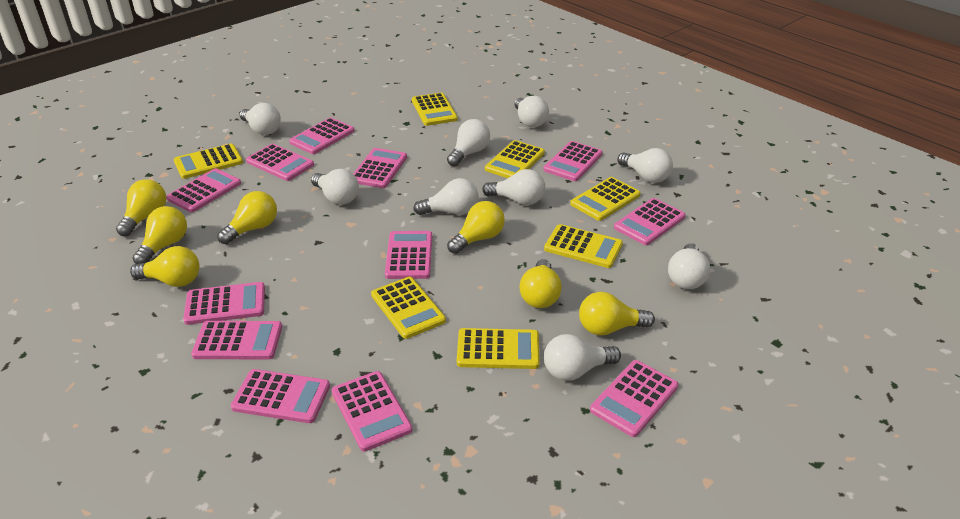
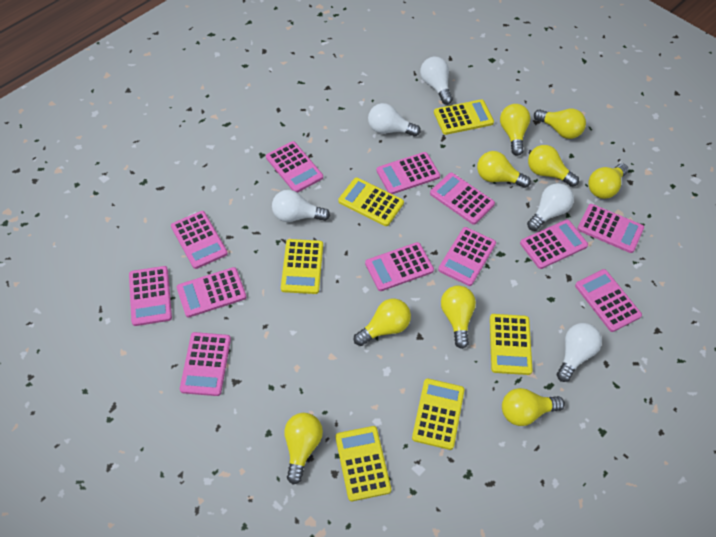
white light bulb: [240,103,281,135] [311,169,359,205] [413,178,479,215] [447,119,490,166] [482,169,545,205] [514,96,549,127] [544,334,621,381] [617,148,673,183] [668,243,710,289] = 9 -> [272,190,330,222] [368,103,420,137] [420,57,453,105] [527,183,574,231] [557,323,602,382] = 5
yellow calculator: [174,143,243,179] [371,277,446,339] [412,93,458,126] [457,328,540,369] [485,140,545,178] [544,224,623,268] [570,177,641,221] = 7 -> [281,239,323,294] [336,426,391,501] [338,177,404,226] [412,378,465,450] [434,99,494,135] [490,314,532,375] = 6
yellow light bulb: [116,179,166,236] [130,246,200,287] [133,206,187,264] [217,191,277,244] [447,201,505,254] [520,259,562,308] [579,292,655,336] = 7 -> [284,413,323,485] [354,299,411,346] [441,285,476,349] [477,151,531,188] [500,104,530,156] [502,388,565,426] [528,145,579,187] [534,109,586,139] [588,163,628,199] = 9

